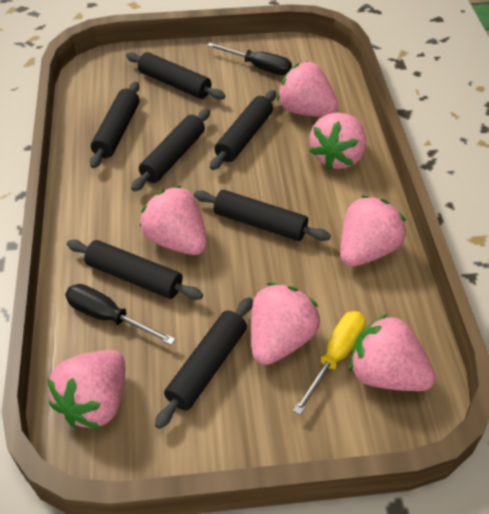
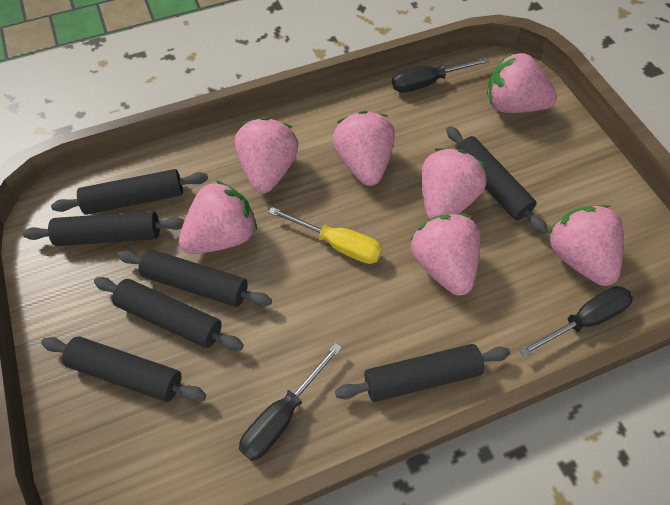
black screwdriver: [65,284,176,345] [207,42,292,75] = 2 -> [239,343,342,461] [392,57,490,93] [519,286,633,357] = 3

